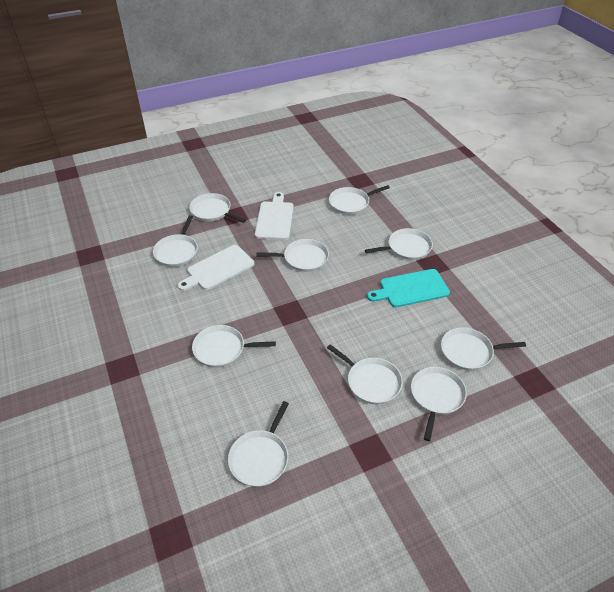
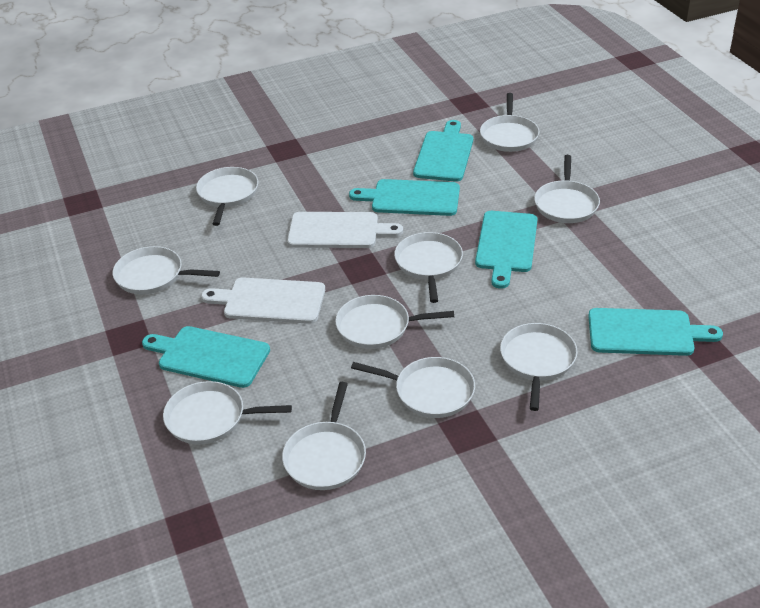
turquoise cutting board: [367,269,450,307] = 1 -> [142,326,270,388] [349,179,460,216] [413,120,473,182] [475,211,538,289] [588,308,723,356] = 5

